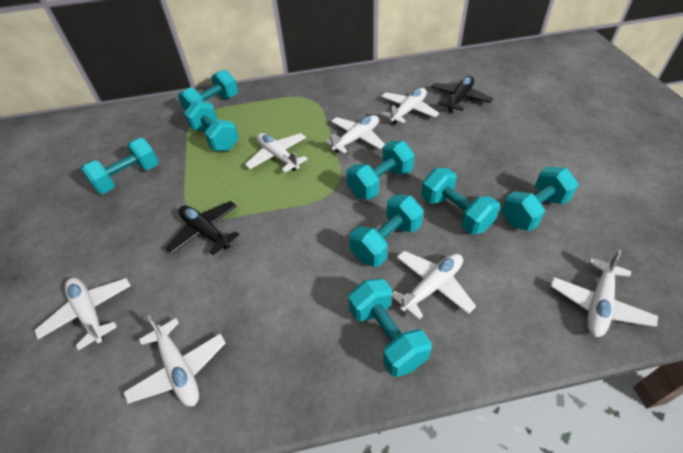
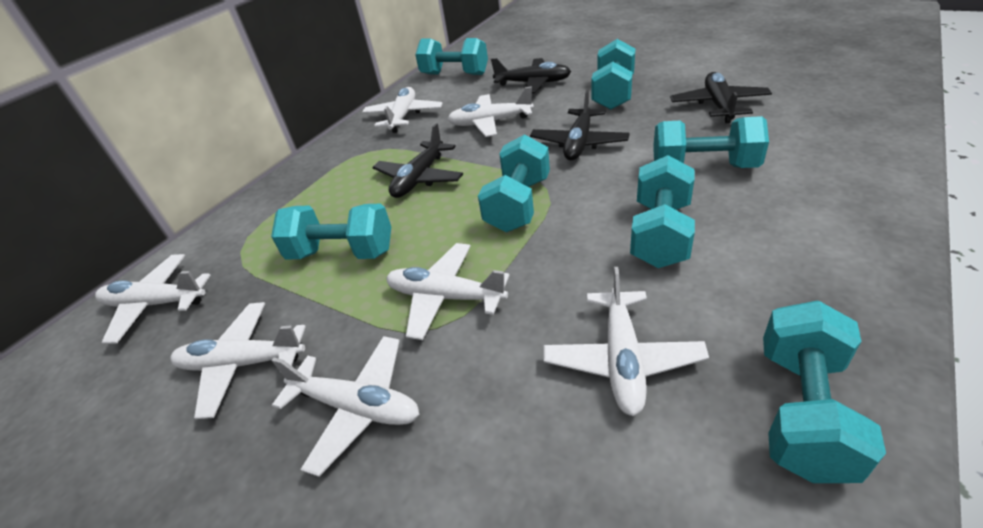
black plane: [166,201,239,255] [431,76,493,112] = 2 -> [372,123,463,198] [491,58,571,93] [530,90,630,160] [670,72,772,123] = 4
turquoise dumbbell: [81,138,159,194] [178,69,238,111] [184,100,239,151] [347,141,415,200] [348,279,432,377] [349,195,423,267] [421,168,500,235] [502,167,579,231] = 8 -> [271,204,391,259] [415,38,488,75] [478,134,550,232] [592,39,635,110] [630,155,695,268] [653,116,769,168] [763,300,886,483] = 7

